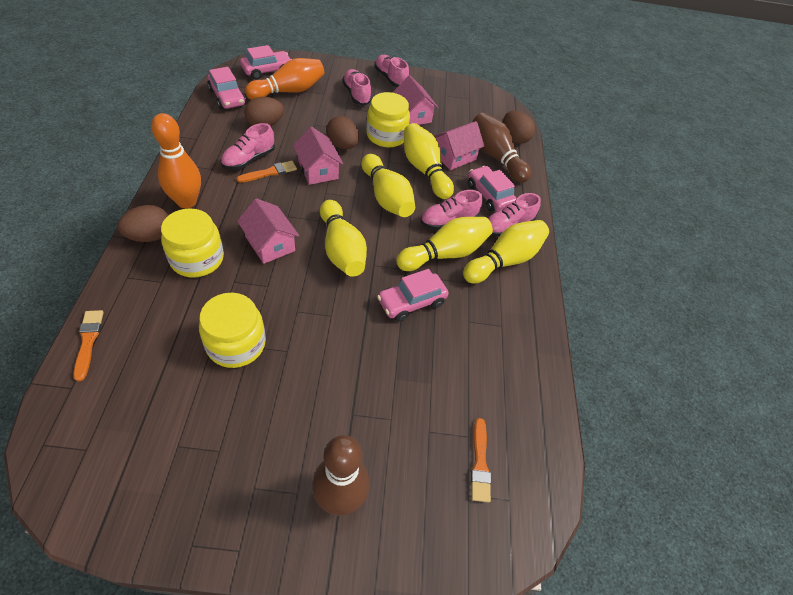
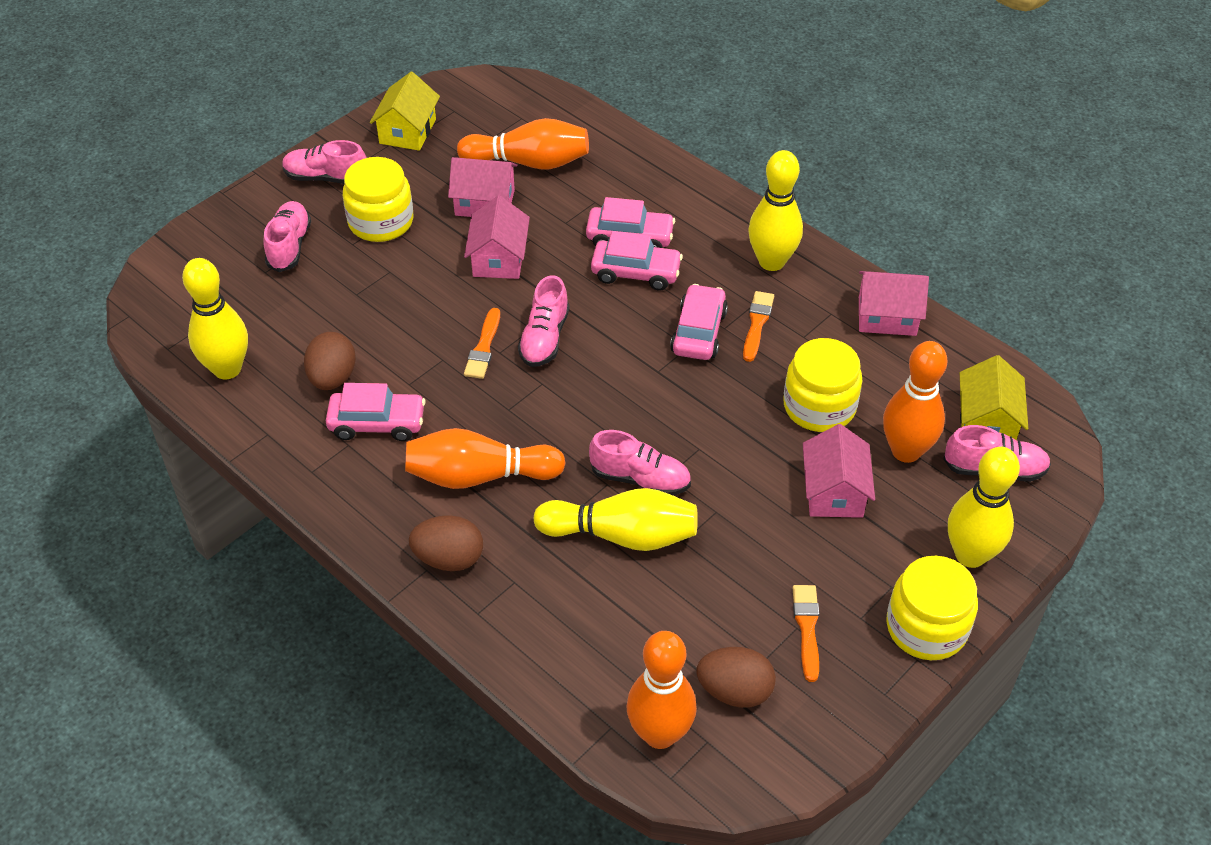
brown bowling pin: [312,435,370,516] [473,113,531,183] = 2 -> none = 0
brown egg: [117,205,169,242] [244,97,284,126] [326,116,359,149] [503,111,535,144] = 4 -> [304,332,356,390] [409,515,483,571] [697,647,776,708] = 3
orange bowling pin: [151,113,201,209] [245,58,324,100] = 2 -> [405,428,566,489] [457,118,589,170] [626,631,697,749] [883,341,947,463] = 4
yellow bowling pin: [320,200,367,277] [362,154,415,217] [396,217,493,271] [404,123,454,199] [463,220,549,283] = 5 -> [182,258,248,380] [534,488,698,551] [748,150,803,271] [948,447,1020,568] = 4
yellow house: none = 0 -> [370,72,440,151] [960,355,1028,440] = 2

